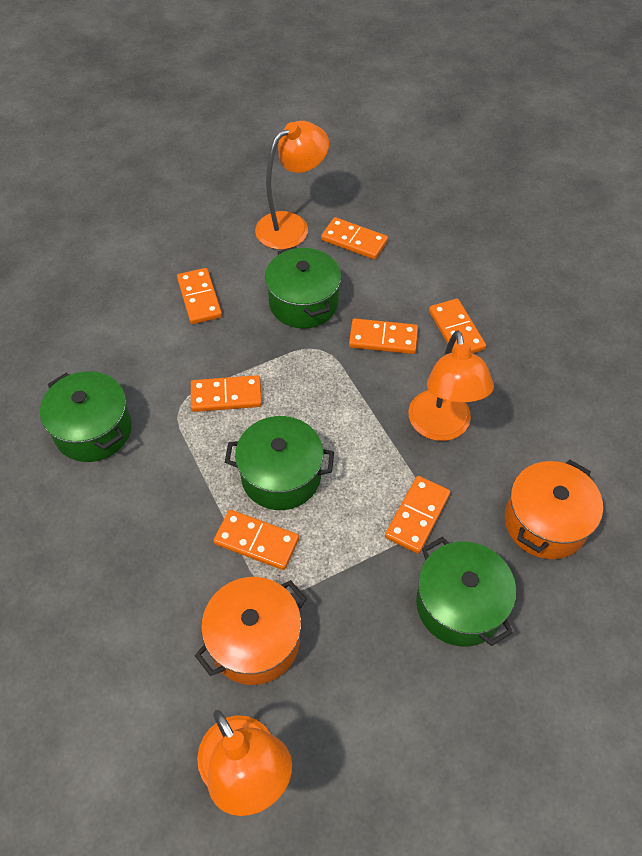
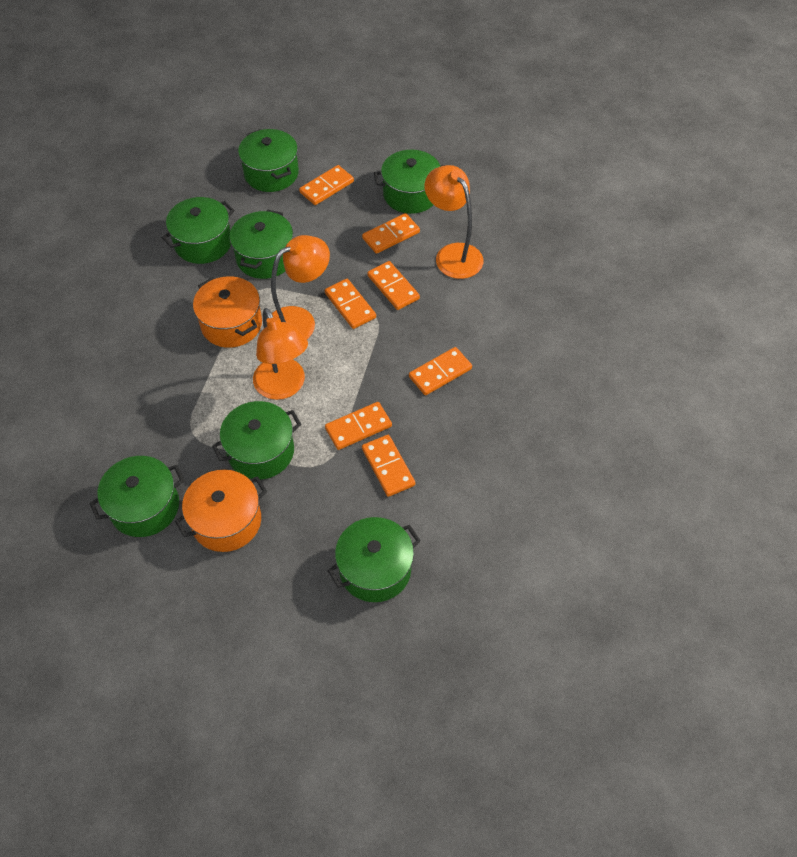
green pot: [40,371,132,462] [225,416,334,510] [265,246,341,329] [416,537,516,647] = 4 -> [90,456,184,537] [162,197,235,264] [212,401,301,480] [230,210,293,279] [238,129,299,192] [328,517,421,602] [374,150,445,214] = 7

